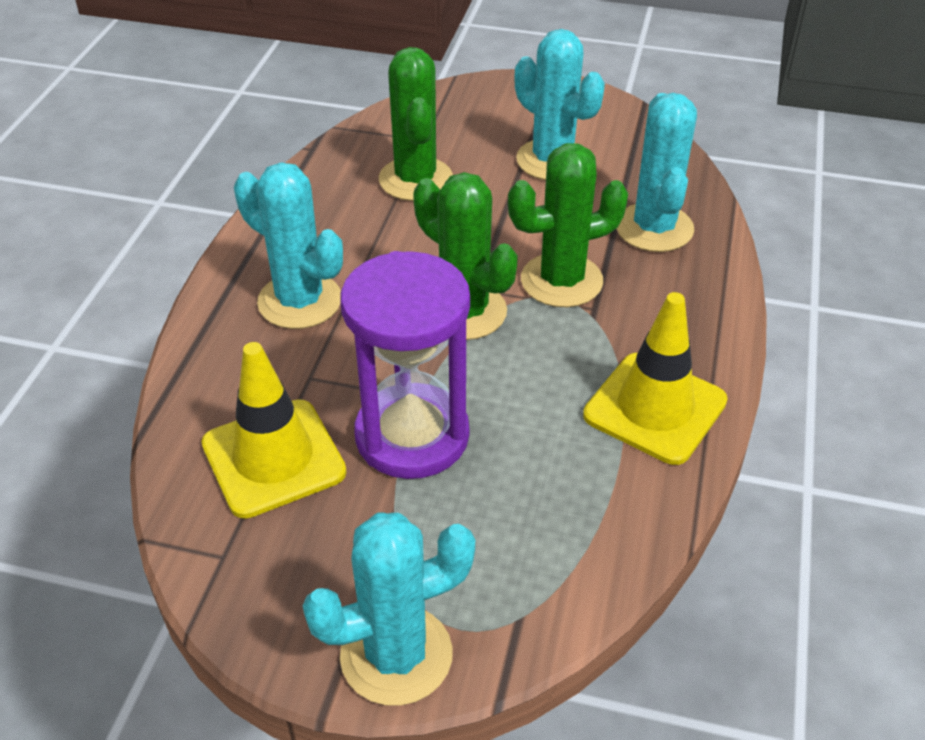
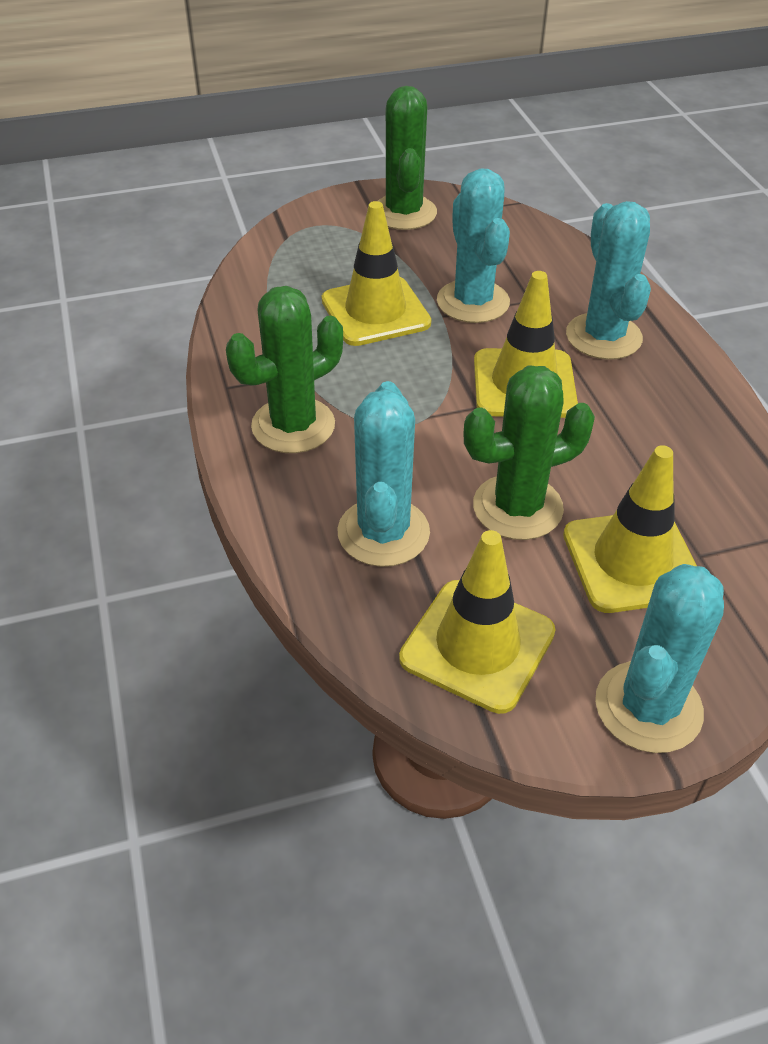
purple hourglass: [341,251,470,479] = 1 -> none = 0
yellow traffic cone: [202,342,347,518] [583,292,728,465] = 2 -> [322,201,431,346] [399,530,556,714] [474,271,578,418] [563,445,697,613] = 4

